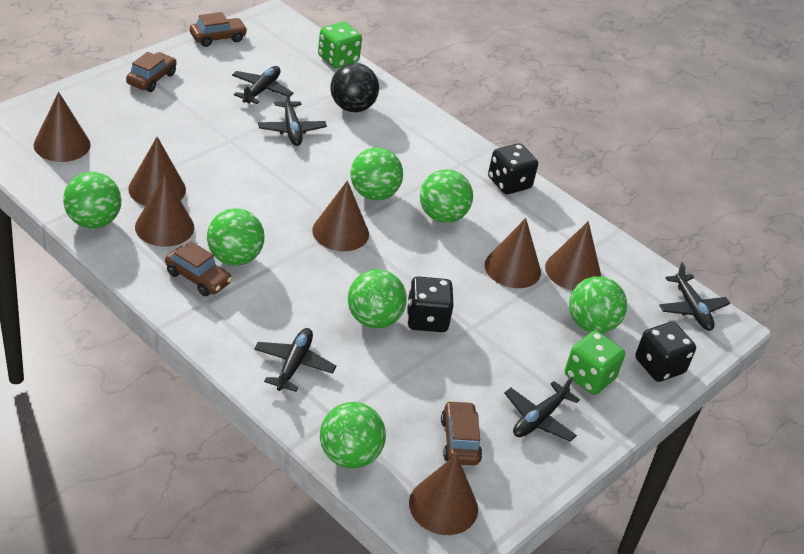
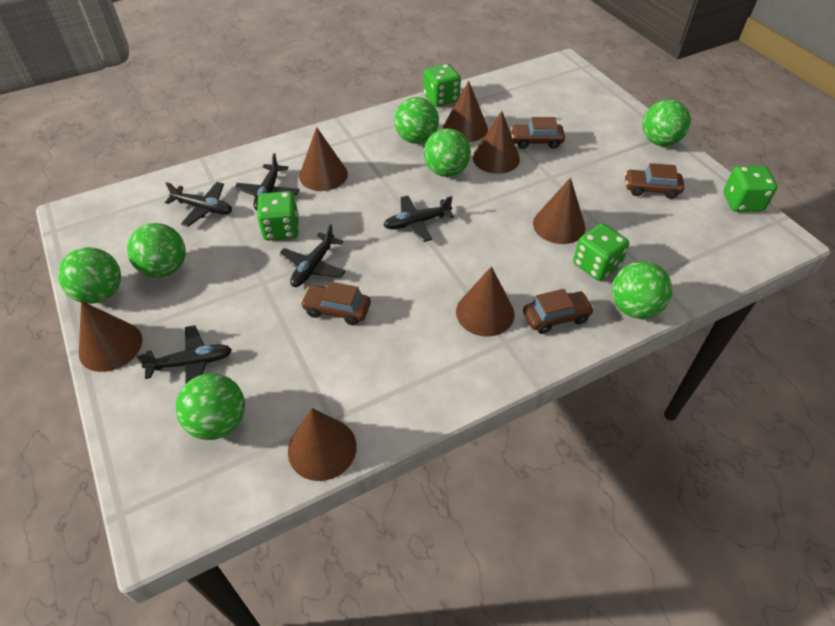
black ball: [330,63,379,112] = 1 -> none = 0
black dice: [407,276,454,332] [488,143,538,194] [635,322,696,382] = 3 -> none = 0
green dice: [318,22,362,68] [565,331,625,395] = 2 -> [257,191,299,240] [424,64,461,107] [573,223,629,281] [724,166,777,212] = 4

